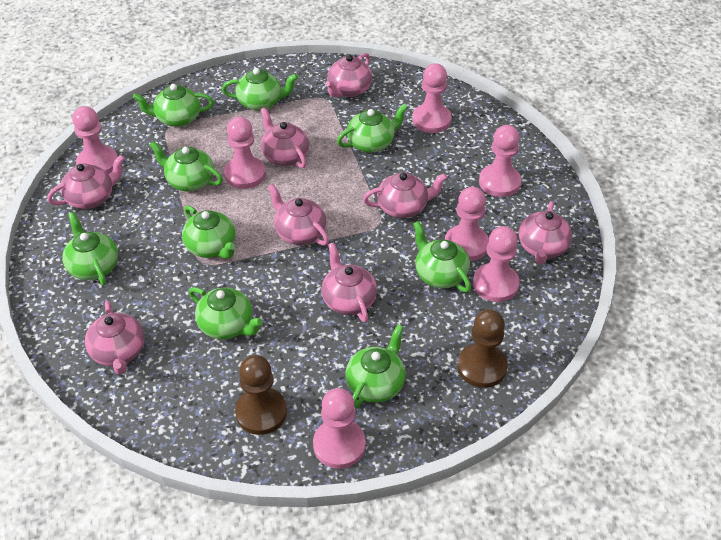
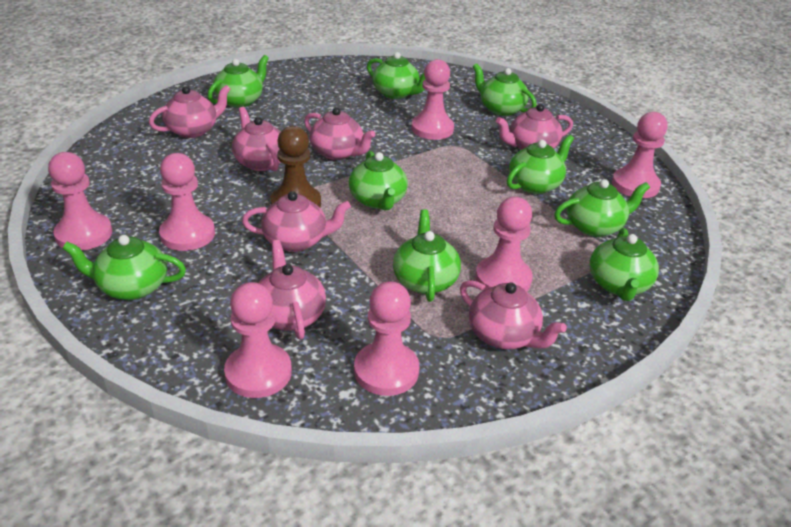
brown pawn: [235,355,287,435] [457,309,508,388] = 2 -> [271,126,321,207] = 1
pink teapot: [47,155,125,209] [85,301,145,375] [261,108,309,168] [268,184,329,246] [321,242,377,323] [325,53,372,97] [363,172,447,218] [519,201,572,265] = 8 -> [149,85,230,138] [232,107,281,171] [242,191,351,252] [258,240,326,339] [304,107,375,160] [460,280,567,349] [496,104,573,150] = 7

